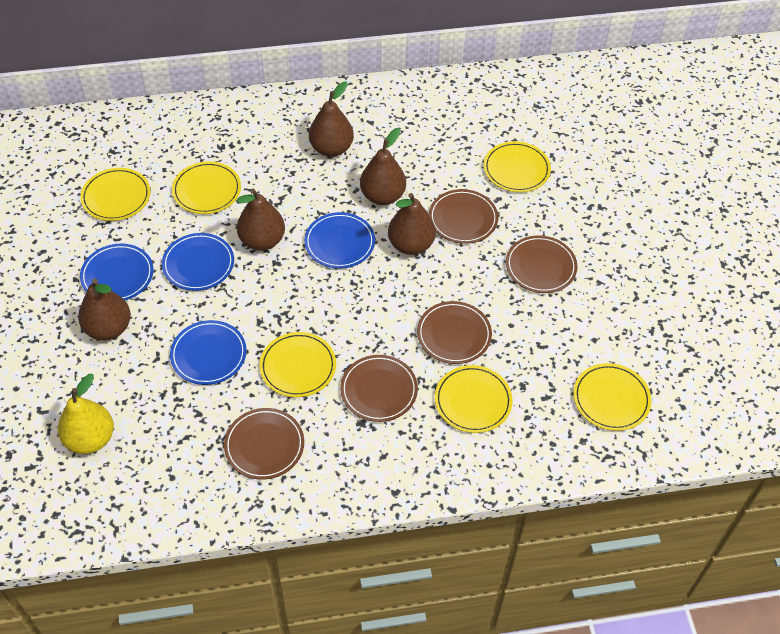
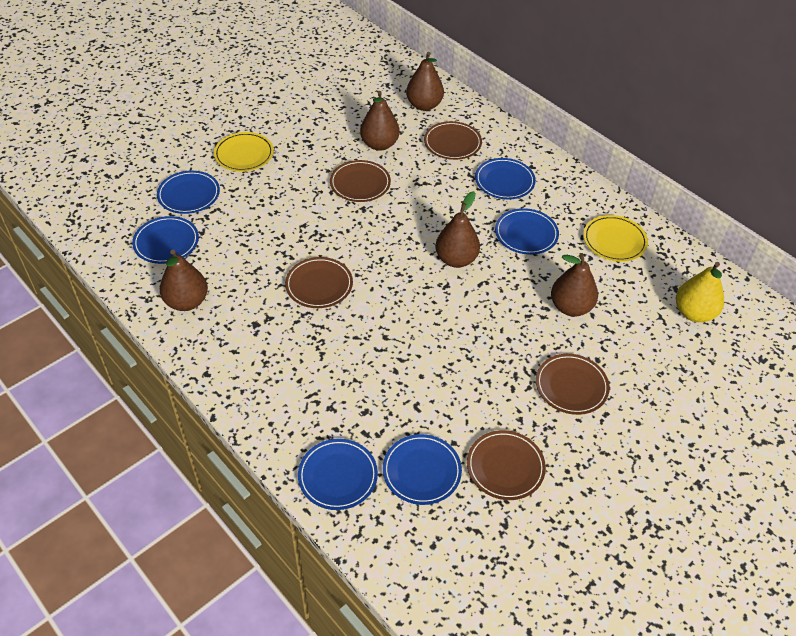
blue plate: [80,244,153,300] [162,233,234,291] [170,320,247,385] [304,212,375,269] = 4 -> [132,216,199,264] [157,171,220,214] [298,439,378,510] [383,434,462,505] [475,158,536,199] [495,208,559,255] = 6
yellow plate: [80,168,150,221] [172,161,241,214] [260,332,336,398] [435,365,513,433] [484,141,551,192] [573,363,651,431] = 6 -> [214,132,274,172] [583,215,648,262] = 2

